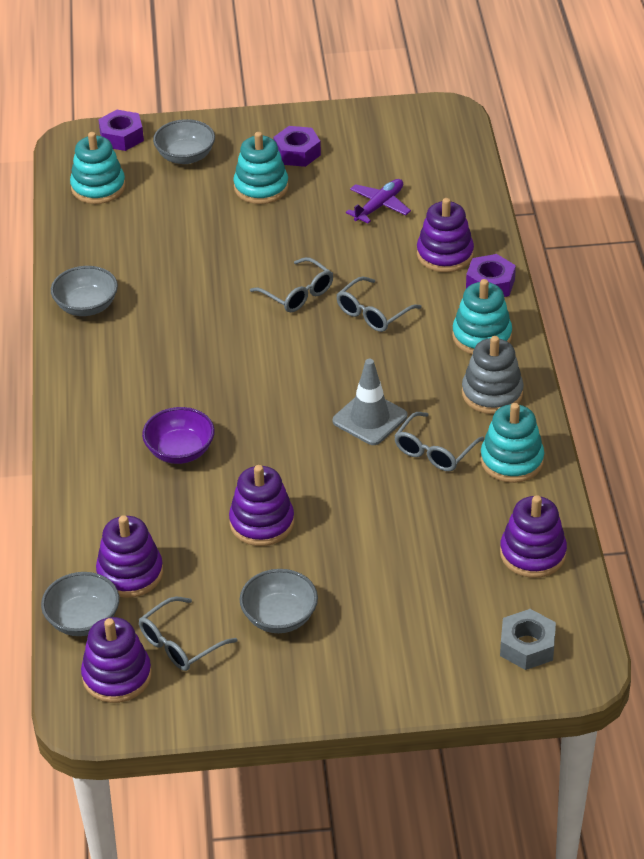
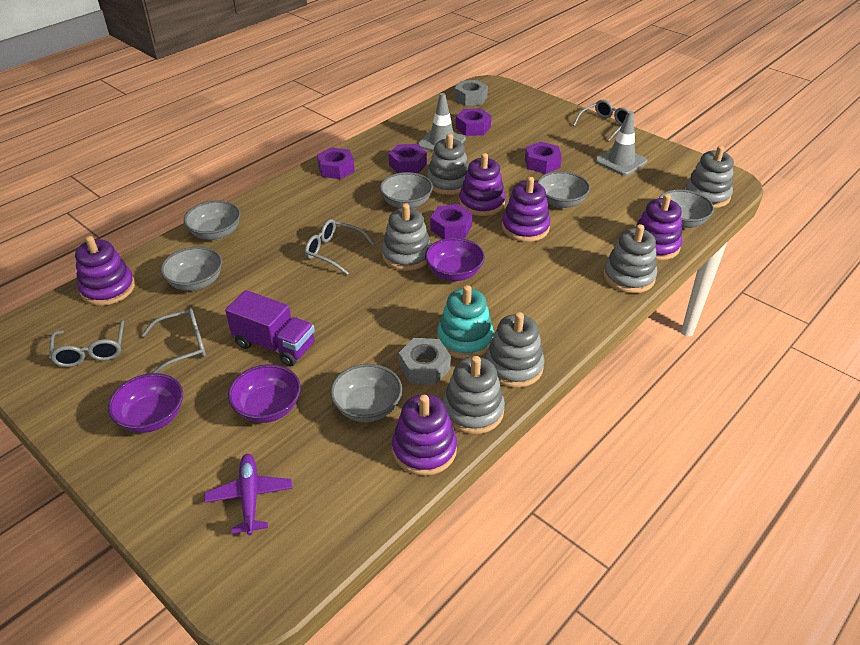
grey bowl: [41,572,119,636] [51,266,118,316] [153,119,215,164] [240,569,318,633] = 4 -> [161,246,222,291] [184,200,241,240] [330,364,402,422] [380,172,433,208] [537,171,590,208] [659,189,714,228] = 6
grey nut: [500,609,556,670] = 1 -> [399,338,451,385] [455,80,488,106] = 2
grey stacking toy: [462,336,524,414] = 1 -> [382,203,431,271] [427,133,469,195] [443,356,505,434] [486,312,544,388] [603,224,657,293] [684,146,734,208] = 6
grey traffic cone: [333,359,407,445] = 1 -> [418,93,466,152] [595,111,647,176] = 2
purple bowl: [142,407,215,464] = 1 -> [108,373,183,433] [228,364,301,423] [425,238,485,281] = 3
purple nut: [98,110,144,151] [273,126,321,167] [466,254,516,297] = 3 -> [317,147,355,179] [389,144,427,173] [431,204,472,239] [456,108,491,136] [525,142,562,174] = 5
purple truck: none = 0 -> [225,290,315,366] = 1
turquoise stacking toy: [70,132,125,204] [233,132,289,204] [452,279,512,355] [480,403,544,483] = 4 -> [437,285,494,359] = 1

